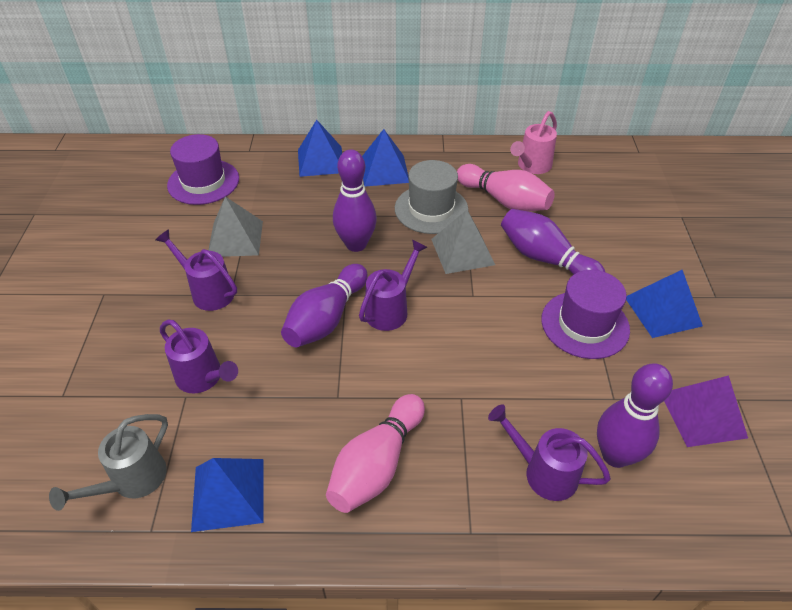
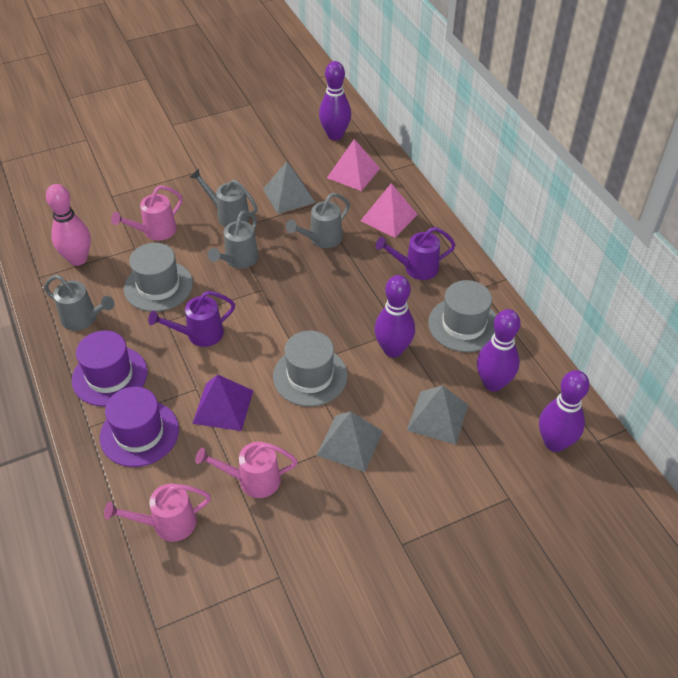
blue pyramid: [191,458,263,532] [298,120,342,177] [362,129,409,187] [626,270,703,338] = 4 -> none = 0
grey hat: [395,160,469,234] = 1 -> [124,243,193,312] [273,331,348,407] [428,280,496,352] = 3
grey pyramid: [209,197,263,257] [431,210,495,274] = 2 -> [263,162,316,214] [316,411,383,472] [407,385,468,445] = 3
grey watering can: [49,414,168,511] = 1 -> [44,275,115,331] [190,169,258,227] [207,211,258,269] [286,193,350,248] = 4
pink bowling pin: [326,394,425,513] [457,164,555,212] = 2 -> [46,184,91,266] = 1
pink pyramid: none = 0 -> [327,139,380,191] [360,183,418,238] = 2
pink watering can: [510,111,557,174] = 1 -> [104,484,211,542] [111,185,182,241] [195,442,298,498] = 3
purple watering can: [156,229,237,311] [160,320,238,394] [359,240,428,331] [488,404,611,501] = 4 -> [148,291,235,347] [376,227,456,280] = 2

